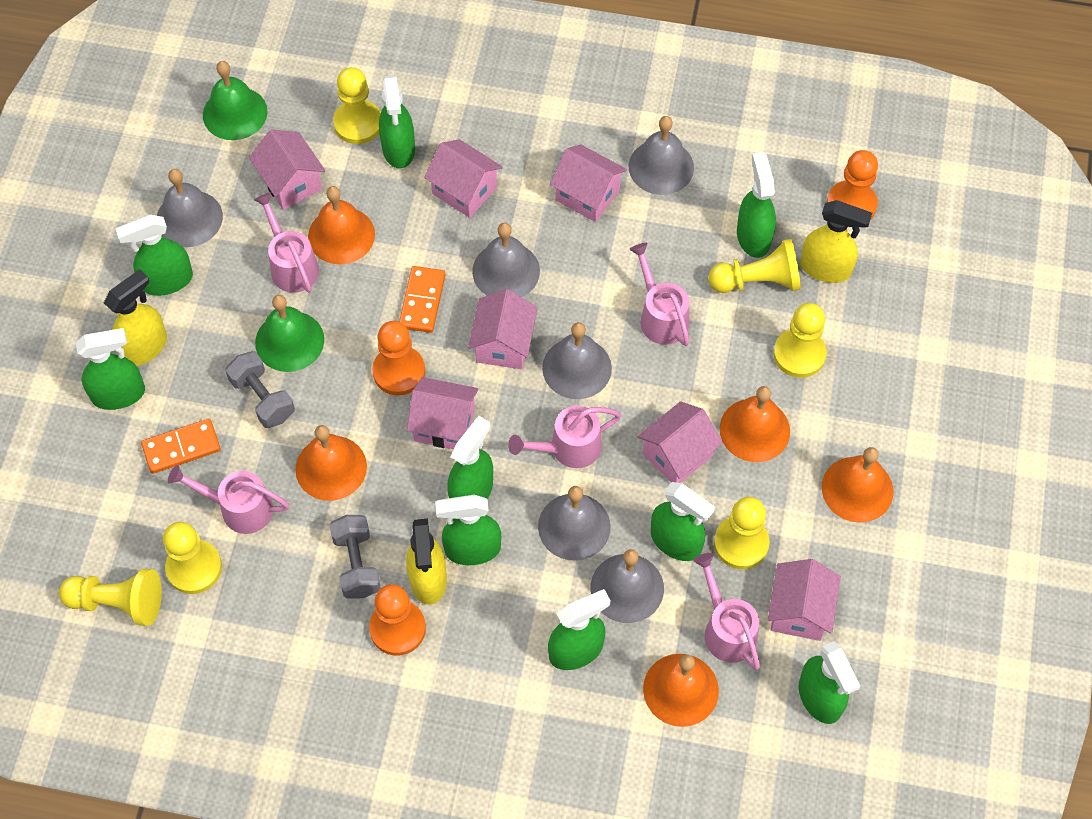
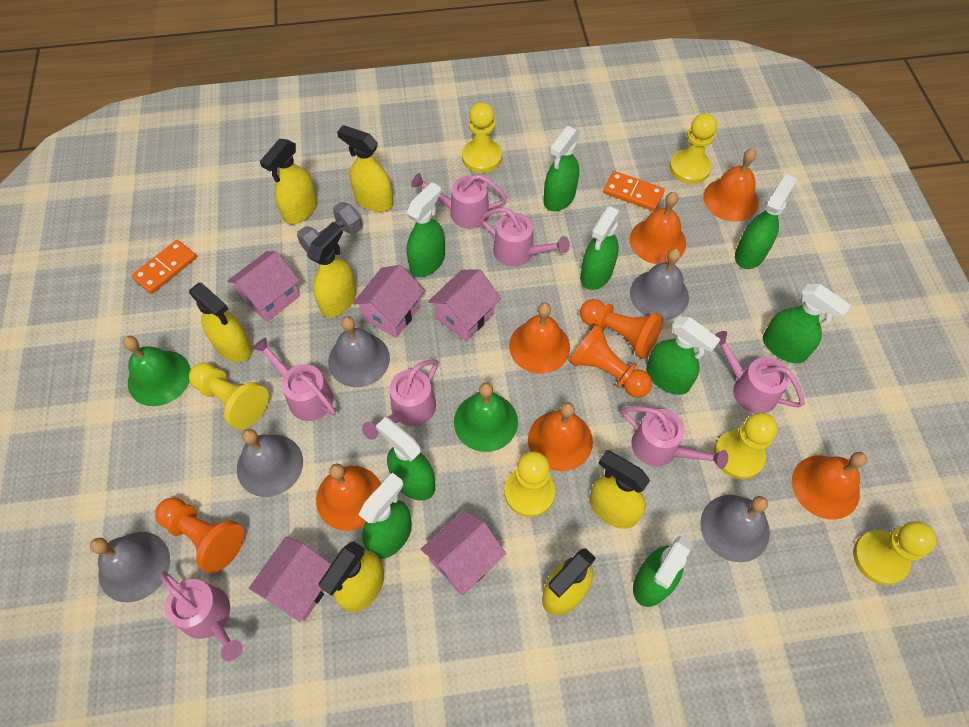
grey bell: [157,169,223,247] [472,223,540,297] [538,486,611,561] [542,322,612,399] [591,549,664,623] [629,116,694,195] = 6 -> [90,532,170,603] [237,429,303,497] [328,316,390,387] [630,248,689,320] [700,495,770,562] = 5
grey dumbbell: [225,351,295,428] [329,515,381,598] = 2 -> [297,202,362,254] = 1
orange bell: [295,425,367,501] [308,186,375,264] [643,654,719,727] [720,386,790,462] [822,447,893,523] = 5 -> [316,463,381,531] [509,303,570,374] [528,402,593,471] [630,192,686,264] [703,148,759,221] [792,452,867,520] = 6
pink house: [249,129,325,210] [407,377,479,449] [424,139,502,218] [468,289,538,369] [550,144,627,222] [638,401,723,483] [768,559,841,641] = 7 -> [228,251,300,322] [249,537,331,622] [353,265,425,338] [421,510,506,595] [428,270,501,341] = 5
pink watering can: [168,465,289,534] [254,192,319,293] [508,405,621,468] [629,243,690,346] [694,553,760,670] = 5 -> [160,571,243,661] [252,337,336,421] [362,359,438,440] [411,173,507,229] [480,208,570,267] [622,406,728,469] [715,331,805,413] = 7
yellow spray bottle: [104,269,167,366] [407,519,447,605] [800,200,872,283] = 3 -> [189,283,252,362] [260,139,317,224] [307,222,357,317] [319,541,384,613] [337,125,393,212] [542,548,596,615] [589,450,650,529] = 7

